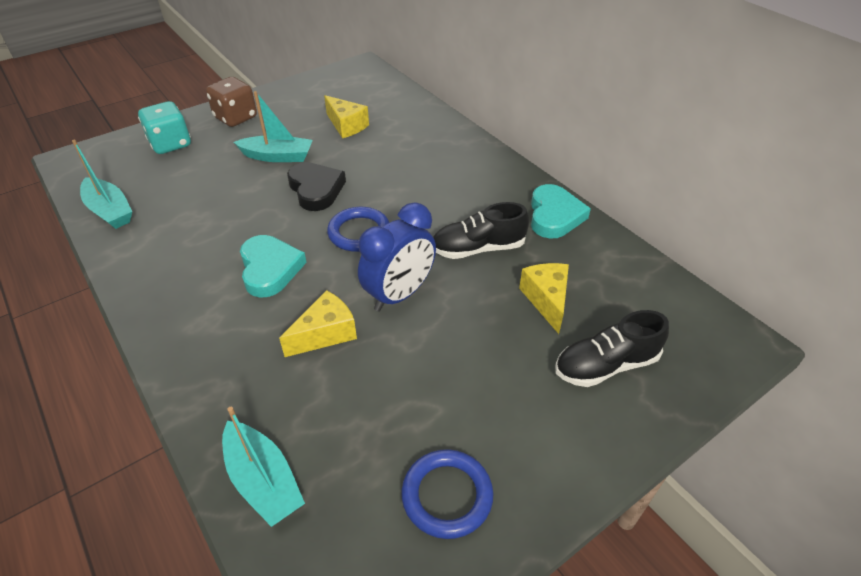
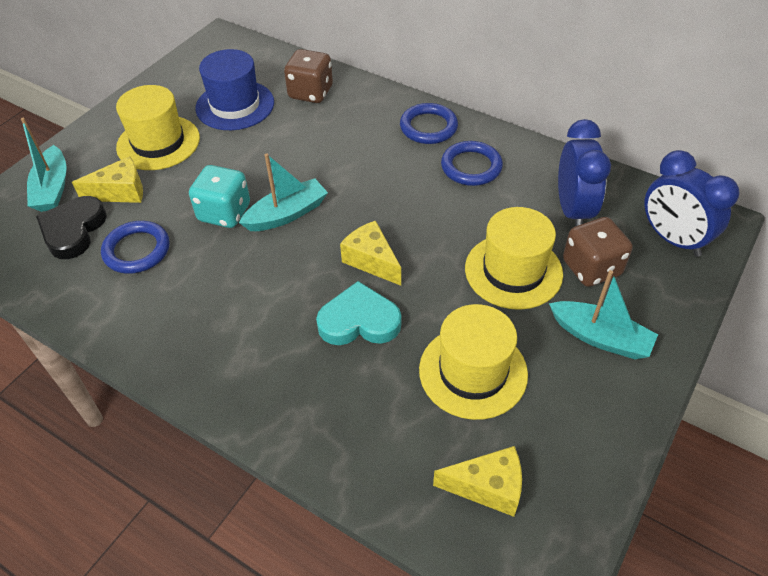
black shoe: [433,202,529,259] [555,310,669,387] = 2 -> none = 0
blue clock: [358,202,436,311] = 1 -> [558,119,611,226] [644,150,740,257] = 2
blue hat: none = 0 -> [195,49,274,130] = 1
blue ring: [327,207,389,252] [401,449,493,539] = 2 -> [101,221,169,274] [400,103,458,144] [441,141,503,186] = 3
brown dice: [206,77,257,127] = 1 -> [284,49,333,103] [563,217,633,287] = 2
turquoise heart: [240,235,307,298] [531,184,591,239] = 2 -> [316,281,401,345] = 1
yellow hat: none = 0 -> [116,85,200,170] [419,304,528,420] [465,207,563,310] = 3

